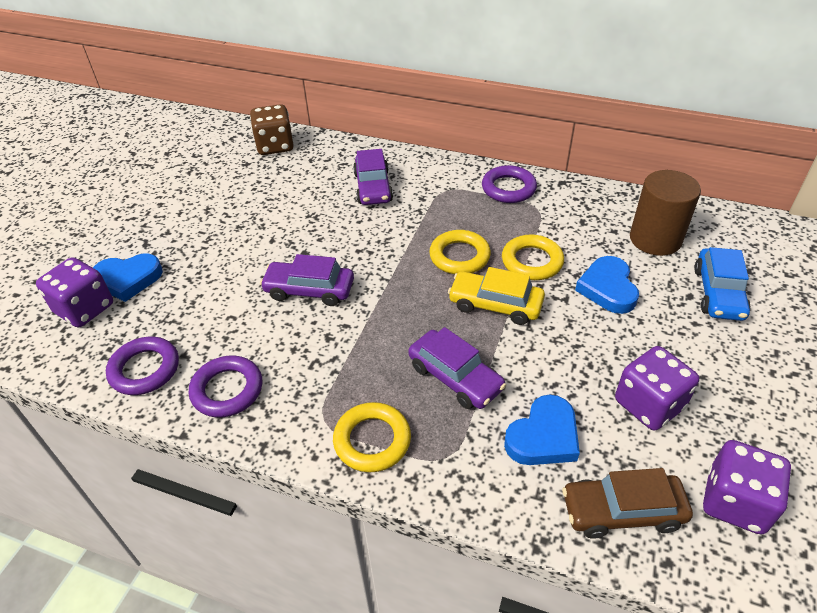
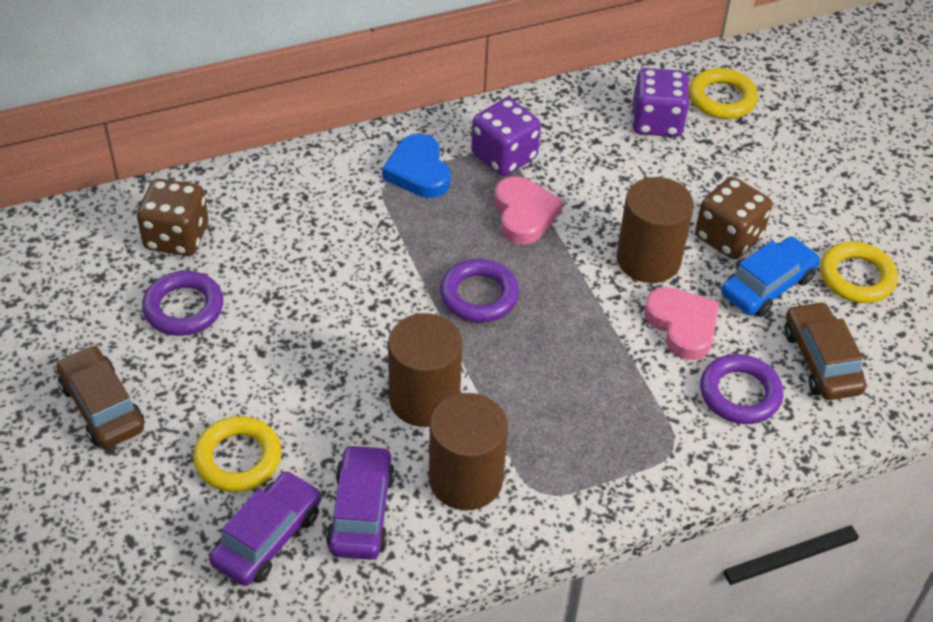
blue heart: [93,254,163,302] [504,395,580,465] [575,256,639,314] = 3 -> [382,134,450,198] = 1
brown car: [562,468,693,539] = 1 -> [56,345,144,449] [785,301,866,400] = 2
brown cylinder: [630,170,701,256] = 1 -> [388,313,462,427] [429,393,508,510] [616,177,694,283] = 3
brown dice: [250,104,294,155] = 1 -> [137,179,208,256] [695,177,772,259] = 2
pink heart: none = 0 -> [495,176,563,244] [644,287,719,360] = 2
purple car: [260,254,354,306] [353,149,393,205] [408,327,506,409] = 3 -> [209,471,322,586] [326,444,395,560] = 2
purple dice: [36,257,113,328] [615,346,699,430] [703,440,791,534] = 3 -> [471,98,541,176] [632,68,690,137] = 2
yellow car: [448,267,545,325] = 1 -> none = 0

